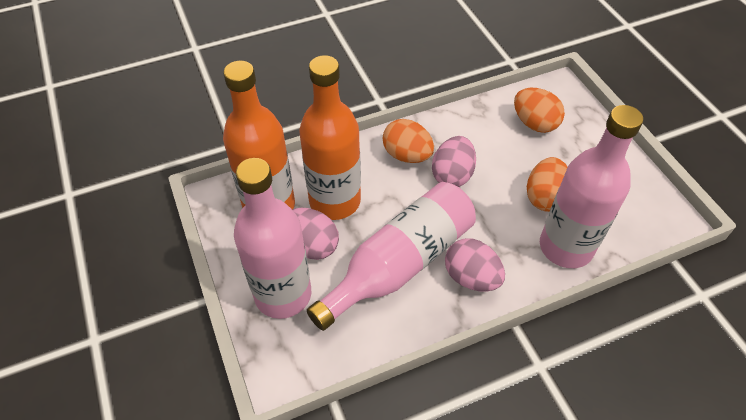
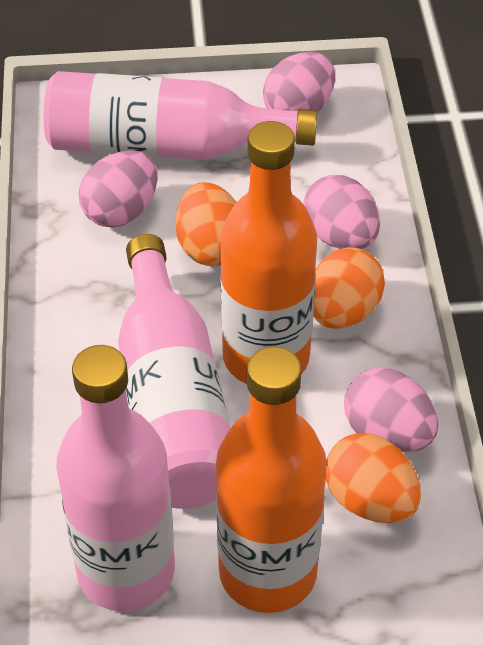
pink egg: [292,208,339,260] [432,136,476,187] [445,238,505,292] = 3 -> [79,150,158,227] [263,52,335,113] [303,175,380,249] [344,368,438,452] = 4

